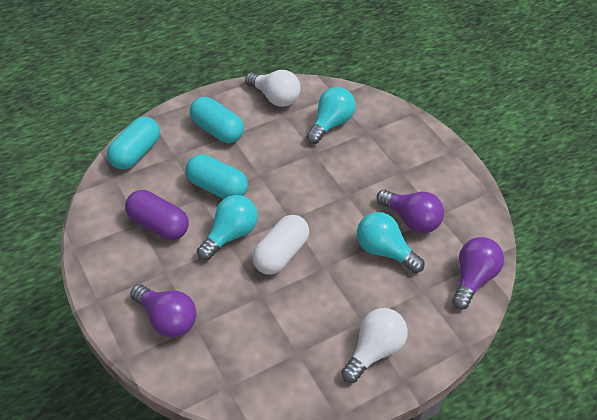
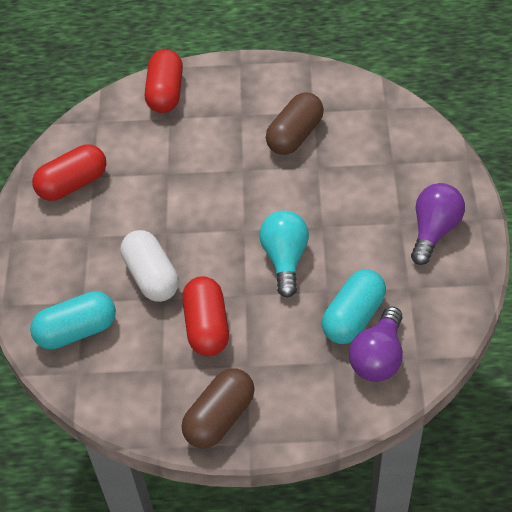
brown capsule: none = 0 -> [182,368,255,449] [266,93,324,155] = 2
purple capsule: [125,190,189,240] = 1 -> none = 0
purple light bulb: [130,284,197,338] [377,190,444,233] [452,237,504,310] = 3 -> [349,306,403,382] [411,183,465,265] = 2
red capsule: none = 0 -> [32,144,106,201] [145,49,183,113] [182,276,229,356] = 3
turquoise capsule: [107,117,160,169] [185,154,248,199] [190,97,244,143] = 3 -> [30,291,116,349] [322,270,386,344] = 2
turquoise light bulb: [197,195,258,260] [306,87,355,144] [357,212,424,273] = 3 -> [259,211,309,298] = 1
white light bulb: [245,70,301,107] [341,308,408,383] = 2 -> none = 0

